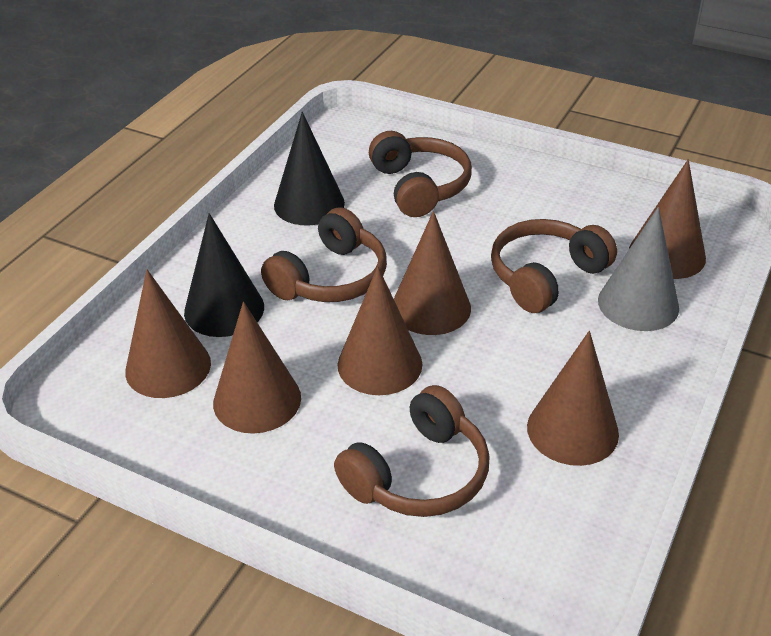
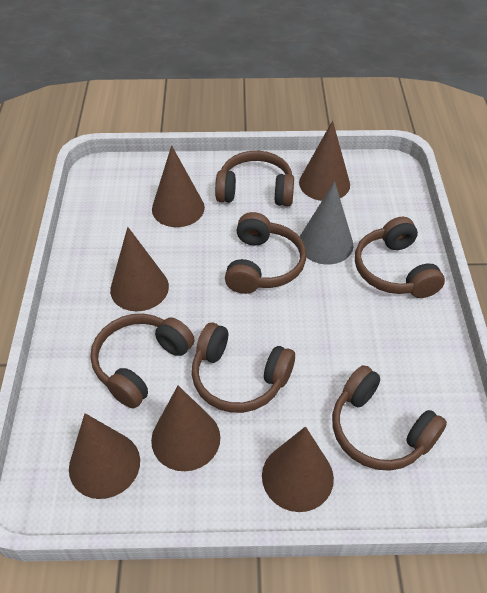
black cone: [184,213,264,337] [274,112,345,225] = 2 -> none = 0
brown headphones: [261,207,387,302] [334,385,490,517] [369,131,472,217] [491,219,617,313] = 4 -> [91,314,195,408] [192,323,295,413] [215,151,294,206] [225,212,306,294] [332,365,447,471] [355,217,445,298] = 6

